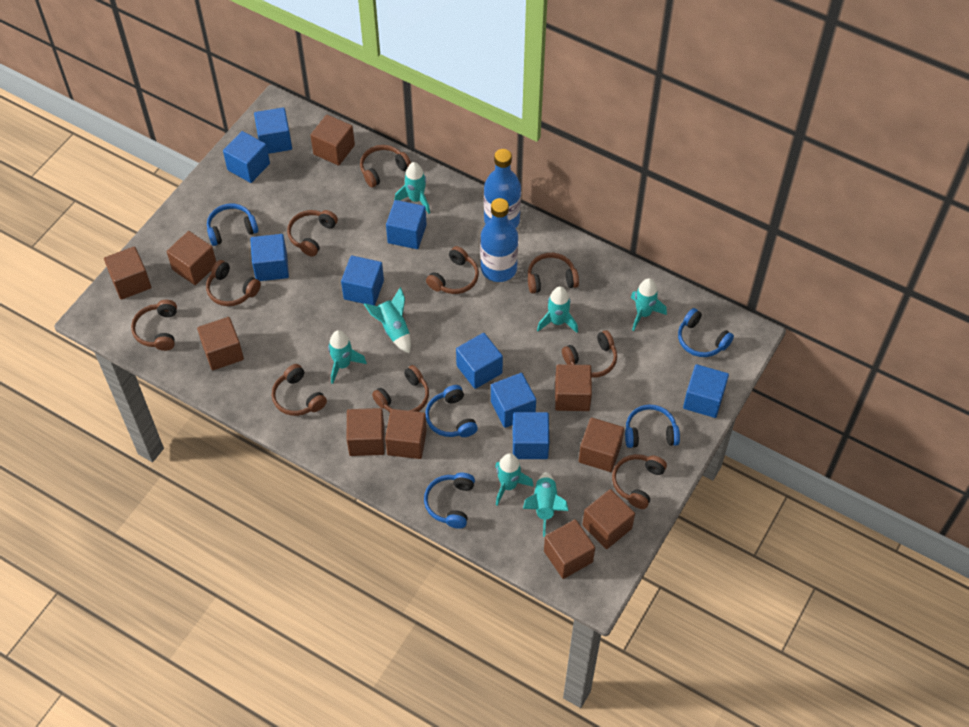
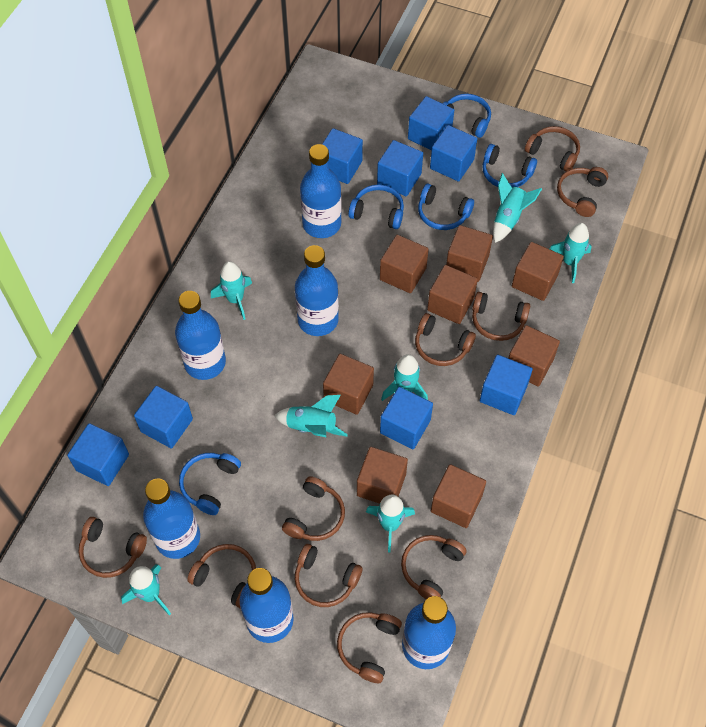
blue bottle: [480,198,518,282] [484,149,521,228] = 2 -> [143,478,200,559] [175,291,226,380] [240,568,294,643] [295,245,339,336] [300,144,342,238] [402,596,456,669] = 6
blue cube: [223,131,270,183] [250,234,289,281] [254,107,292,154] [341,255,384,306] [386,200,427,249] [456,333,503,389] [491,373,536,428] [513,412,549,459] [683,364,729,418] = 9 -> [67,423,129,486] [134,386,193,449] [322,128,363,184] [377,140,423,196] [380,387,433,449] [408,96,454,151] [430,125,477,182] [480,355,533,415] = 8
brown cube: [104,246,151,300] [167,231,216,285] [197,317,244,370] [310,115,355,166] [347,408,384,456] [385,409,427,459] [544,519,595,579] [555,364,592,411] [579,418,624,472] [582,489,635,549] = 10 -> [323,354,374,415] [357,447,408,504] [380,235,429,293] [427,265,478,324] [431,464,486,528] [446,225,493,282] [508,325,560,387] [512,242,564,301] = 8

